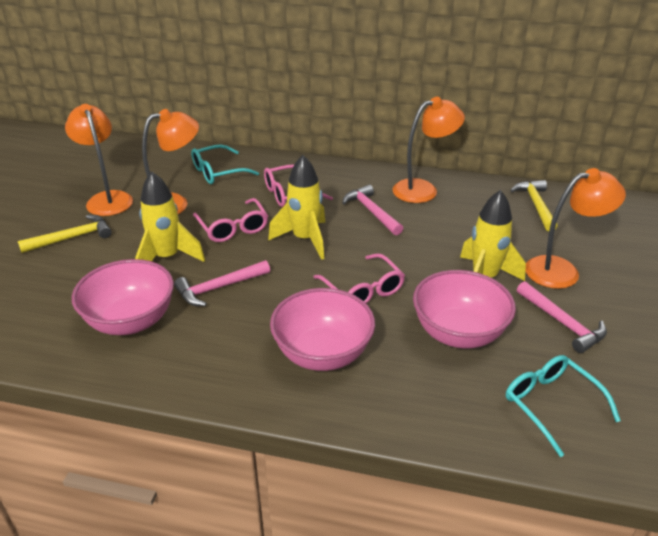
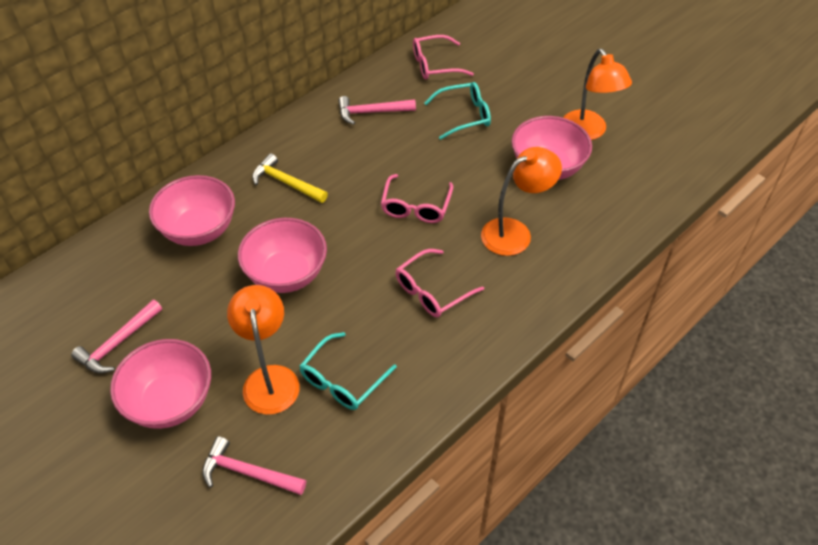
orange lamp: [65,104,133,216] [142,109,199,214] [392,97,465,203] [525,168,626,289] = 4 -> [227,285,300,415] [481,147,562,256] [563,49,632,140] = 3
pink bowl: [72,259,174,335] [270,288,375,371] [413,270,516,348] = 3 -> [110,339,211,429] [149,175,235,246] [238,218,327,293] [512,116,592,180] = 4
yellow hammer: [18,215,112,253] [510,180,557,231] = 2 -> [252,153,328,203] = 1
yellow rocket: [135,171,205,262] [268,155,325,260] [460,190,526,281] = 3 -> none = 0

